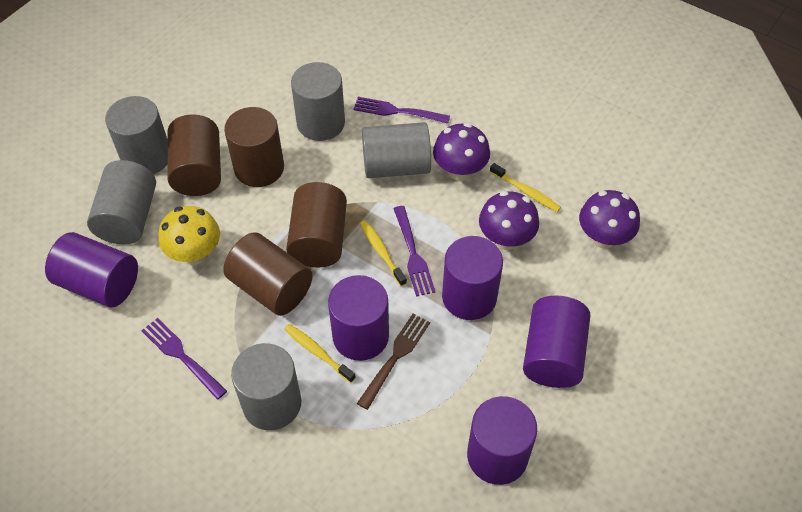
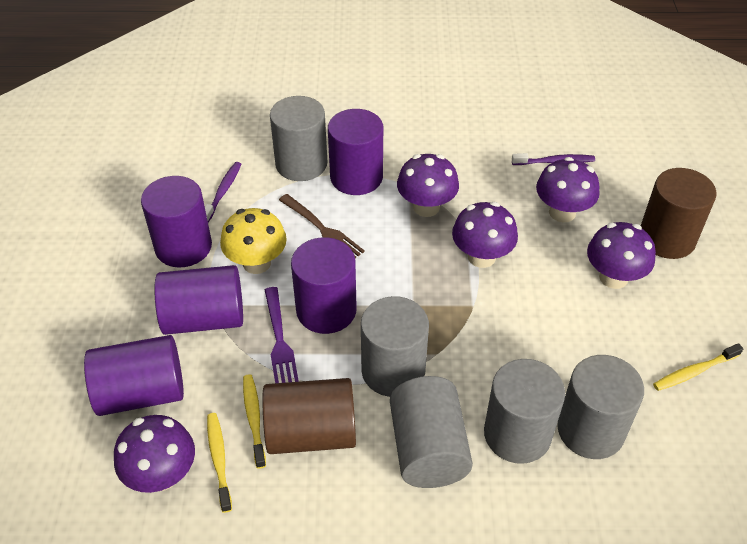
brown cylinder: [168,114,221,196] [223,232,313,316] [224,107,284,187] [286,182,347,268] = 4 -> [262,378,356,454] [641,168,717,259] = 2
purple fork: [141,318,227,400] [354,97,450,124] [393,206,435,297] = 3 -> [265,287,299,383] = 1
purple mushroom: [433,123,490,181] [479,191,539,250] [579,190,640,249] = 3 -> [114,415,195,493] [397,154,459,217] [452,202,518,268] [536,157,600,222] [587,222,656,289] = 5
purple toothbrush: none = 0 -> [205,162,241,222] [512,153,595,165] = 2

